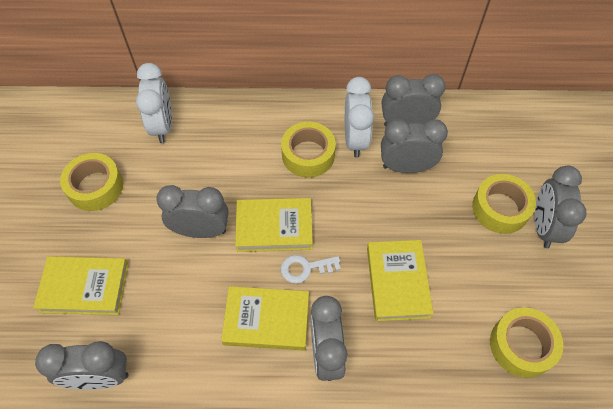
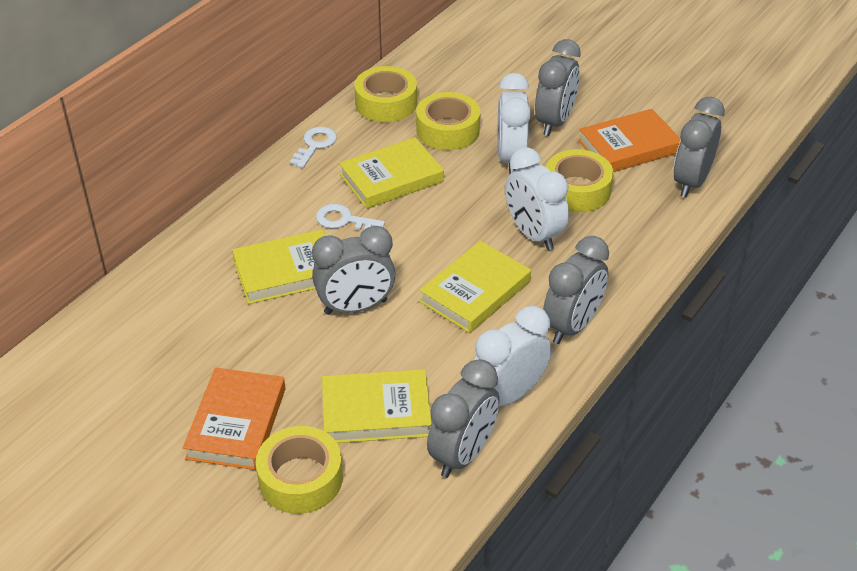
grey clock: [35,341,129,390] [156,185,229,238] [310,296,347,381] [381,119,448,173] [382,74,446,126] [535,166,587,249] = 6 -> [312,226,396,315] [427,359,499,478] [535,39,581,136] [543,236,609,344] [673,97,725,197] = 5
orange book: none = 0 -> [183,367,285,470] [578,109,681,172] = 2
white clock: [136,63,172,143] [345,77,374,158] = 2 -> [475,306,552,406] [498,73,531,174] [505,147,569,251] = 3
white key: [281,255,341,284] = 1 -> [290,127,337,168] [316,204,385,230] = 2

